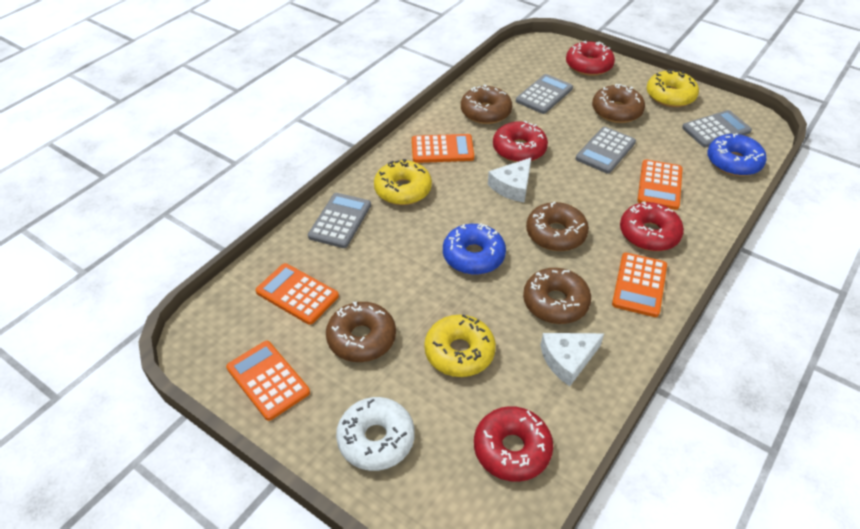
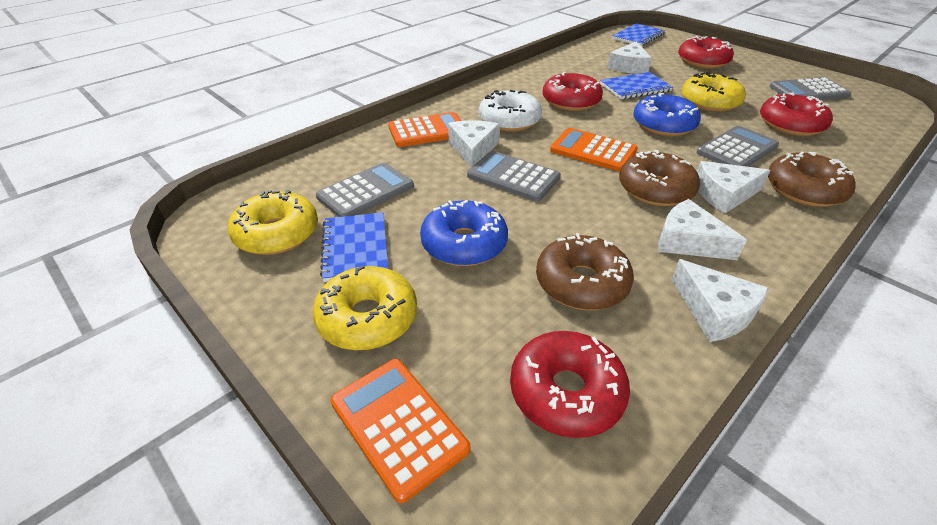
blue notebook: none = 0 -> [320,212,388,282] [600,72,673,99] [612,23,665,46] = 3
brown donut: [326,302,396,362] [461,84,512,124] [523,268,591,324] [526,202,589,251] [592,84,645,123] = 5 -> [536,233,634,310] [619,150,700,206] [768,152,856,207] = 3
orange calculator: [226,341,310,421] [256,263,339,325] [412,134,474,163] [612,253,667,317] [637,160,683,210] = 5 -> [330,359,470,503] [388,112,461,147] [550,128,638,172] = 3
white cheese: [488,158,531,203] [540,333,604,386] = 2 -> [448,120,500,167] [607,41,652,74] [658,199,747,260] [672,259,769,342] [697,161,771,214] = 5

